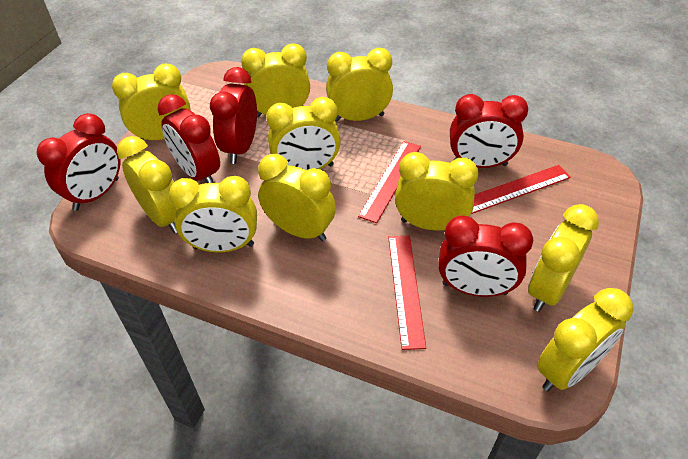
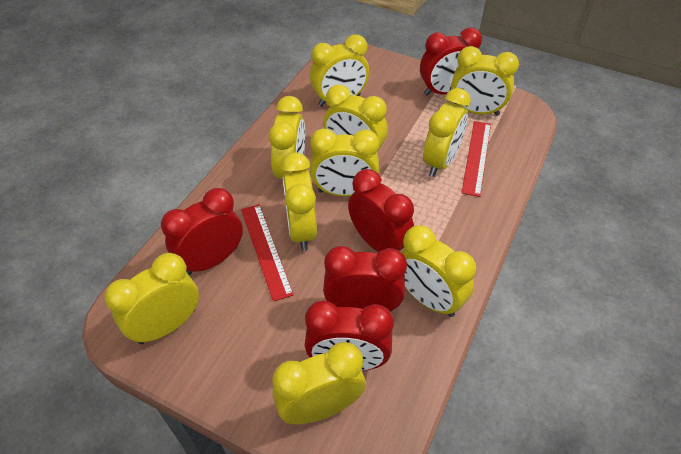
red ruler: [358,141,421,223] [388,236,426,350] [471,165,571,214] = 3 -> [241,204,294,302] [461,121,491,197] = 2

